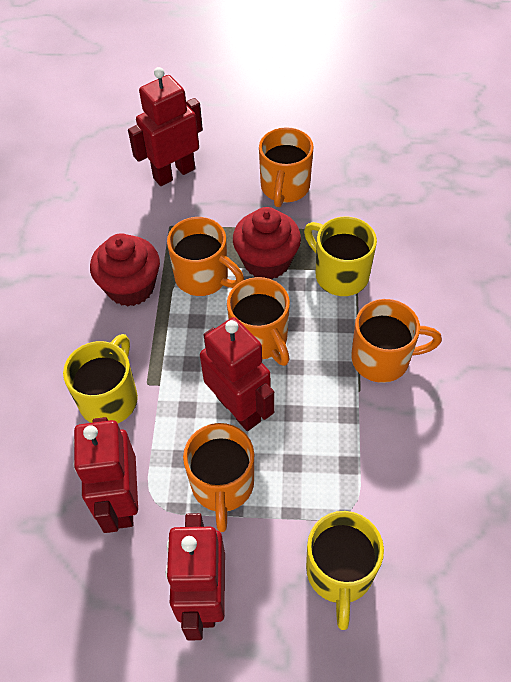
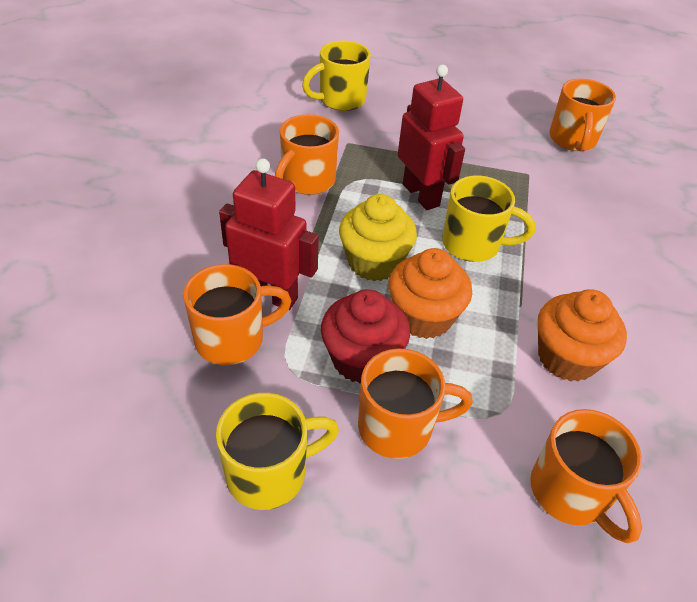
orange cupcake: none = 0 -> [389,248,472,339] [537,289,627,382] = 2
red cupcake: [90,233,160,307] [233,207,301,280] = 2 -> [321,289,410,383] = 1
red robot: [73,417,138,533] [128,67,203,186] [165,513,225,640] [200,317,275,431] = 4 -> [219,158,319,310] [398,65,465,210] = 2
yellow cupcake: none = 0 -> [339,194,417,281] = 1

